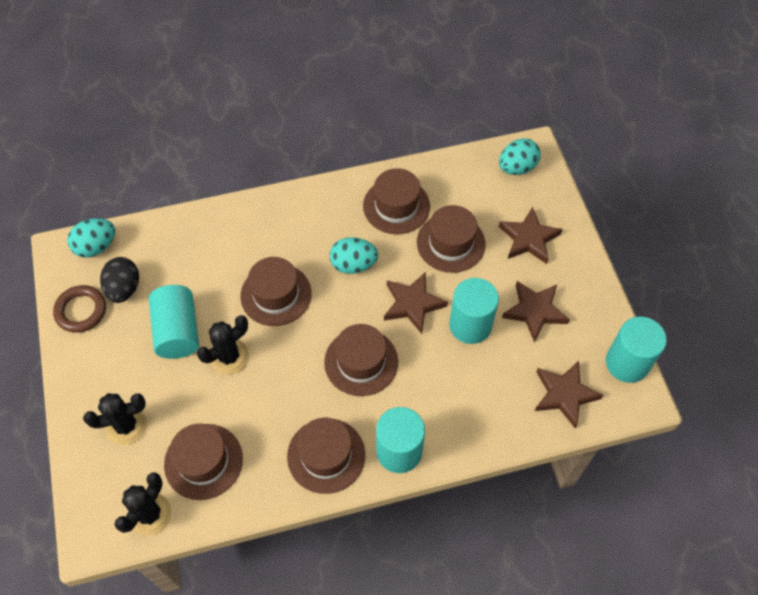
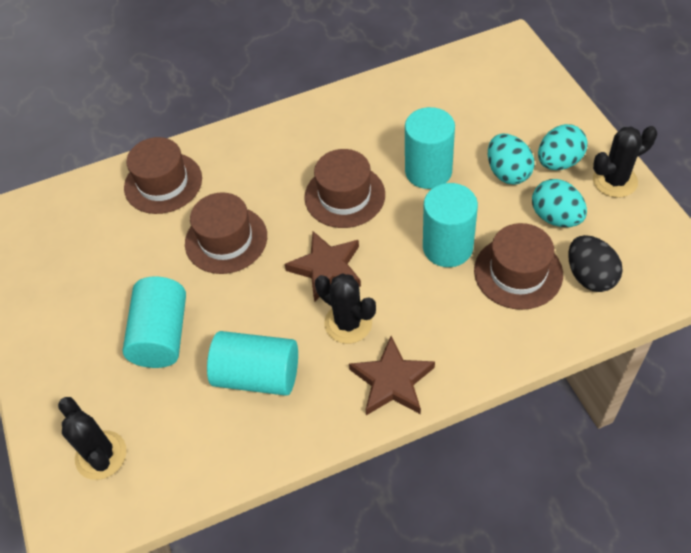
brown hat: [164,423,243,500] [240,257,312,326] [287,418,365,494] [324,324,398,396] [363,168,430,234] [417,205,485,273] = 6 -> [124,137,202,214] [185,192,267,274] [304,149,385,228] [474,223,563,310] = 4
brown ring: [53,285,106,333] = 1 -> none = 0
brown star: [384,272,448,334] [499,207,563,264] [502,281,570,342] [535,361,603,428] = 4 -> [285,231,361,302] [349,336,435,415] = 2

